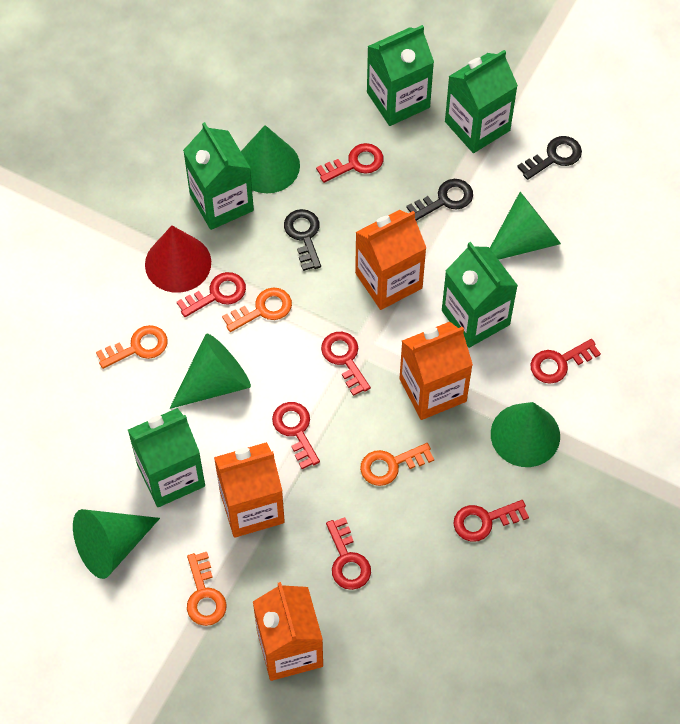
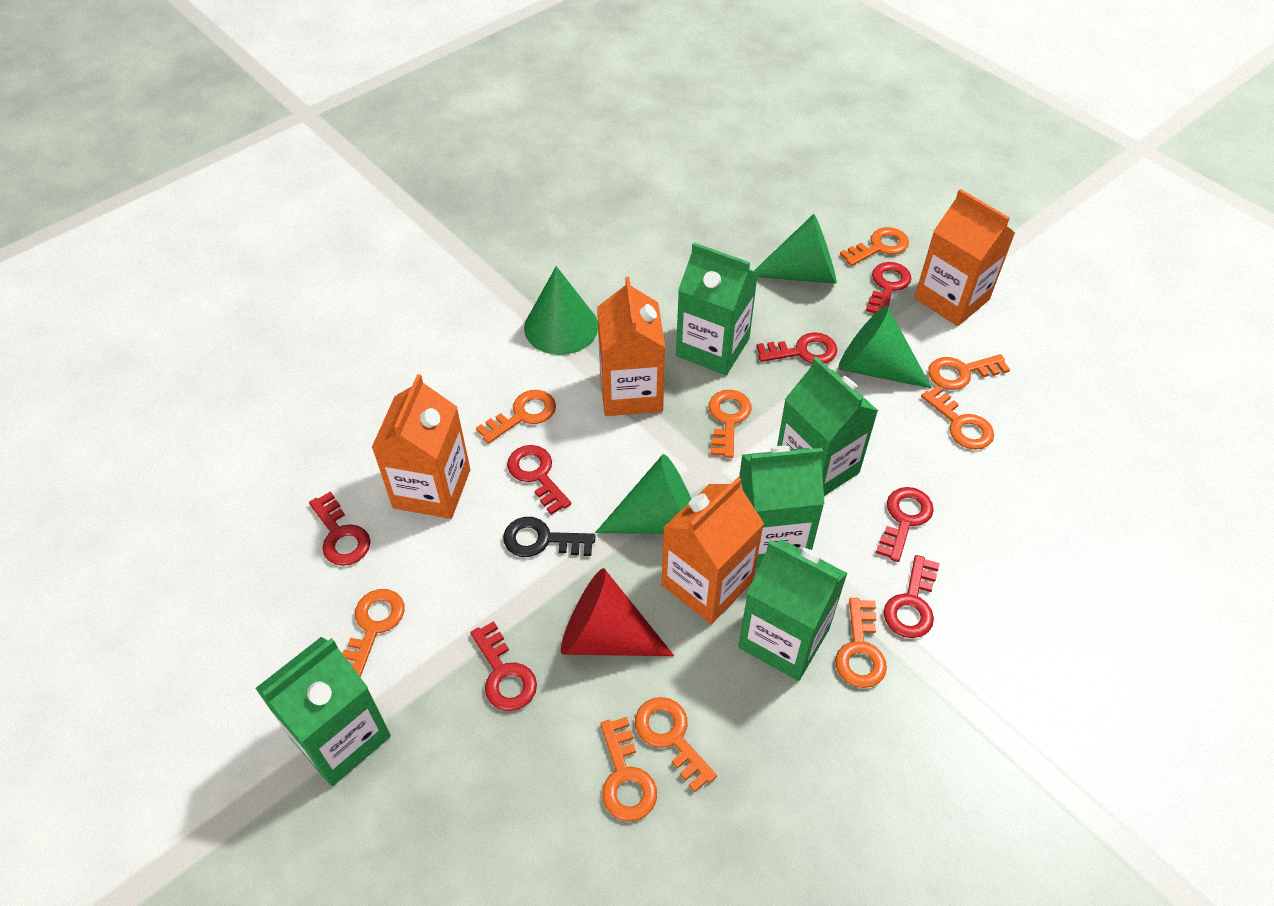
black key: [284,209,321,271] [406,179,473,221] [518,136,582,180] = 3 -> [503,517,595,557] = 1
green cone: [73,509,160,579] [169,333,251,409] [241,125,300,193] [490,192,561,260] [491,402,560,467] = 5 -> [524,266,598,355] [595,454,691,534] [754,214,837,284] [838,306,932,389] = 4
orange key: [96,325,168,369] [187,552,227,626] [222,288,292,332] [360,443,434,486] = 4 -> [342,589,405,677] [476,390,556,444] [600,717,657,821] [635,697,717,792] [709,390,751,458] [835,598,887,688] [840,227,909,266] [921,386,994,450] [928,354,1010,390] = 9

